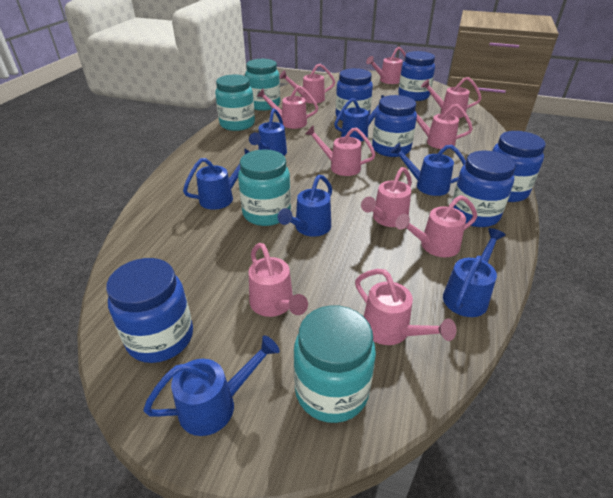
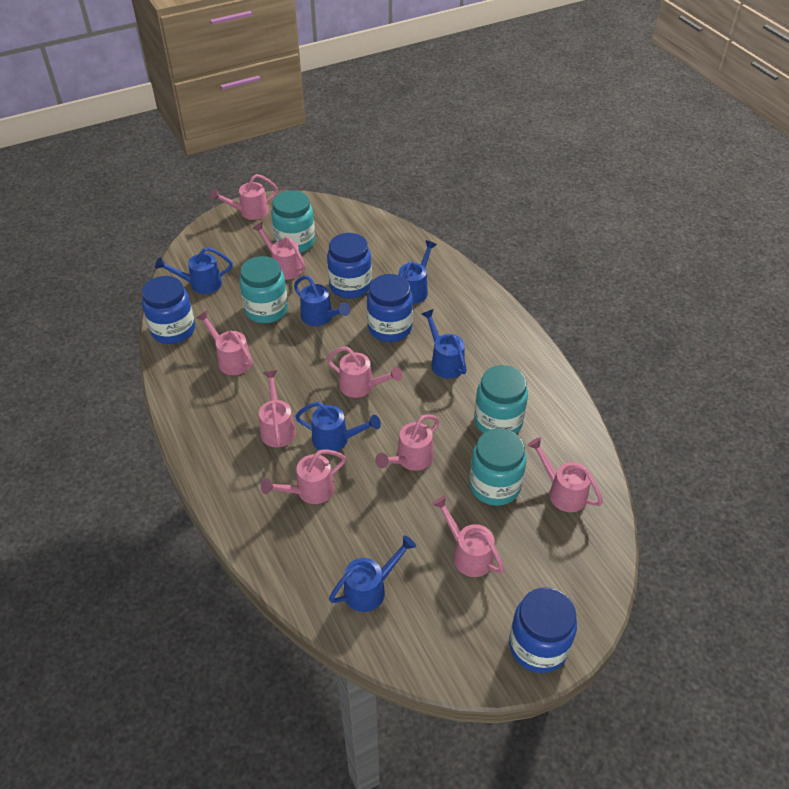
blue jar: [106,258,193,363] [336,68,373,121] [372,95,417,157] [398,51,435,101] [452,151,516,227] [492,131,546,202] = 6 -> [142,276,195,344] [327,233,372,299] [367,274,413,342] [509,587,577,673] = 4
blue watering can: [143,335,280,436] [183,149,250,210] [249,108,287,156] [278,175,332,237] [334,95,385,141] [390,143,466,196] [443,228,506,317] = 7 -> [155,247,233,294] [294,276,351,326] [295,402,381,452] [329,535,416,612] [399,240,437,304] [422,309,467,379] = 6
pink watering can: [249,243,308,317] [256,86,318,129] [279,64,335,103] [305,126,376,176] [355,269,456,345] [361,167,412,227] [366,47,406,84] [395,195,477,257] [416,104,473,149] [421,77,482,118] = 10 -> [196,311,253,375] [210,174,278,220] [252,222,306,280] [259,370,296,447] [261,449,346,504] [326,347,402,398] [375,414,439,471] [432,496,504,577] [527,437,603,512] = 9

